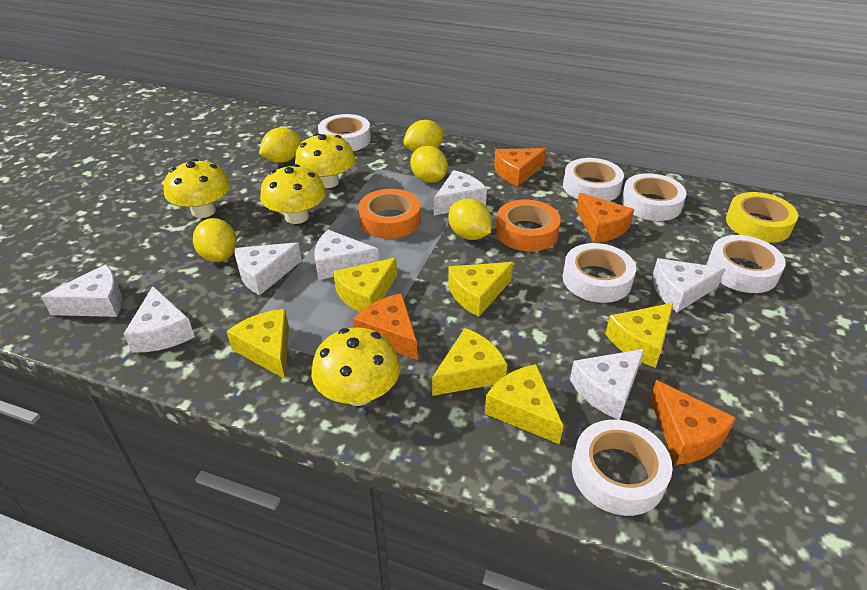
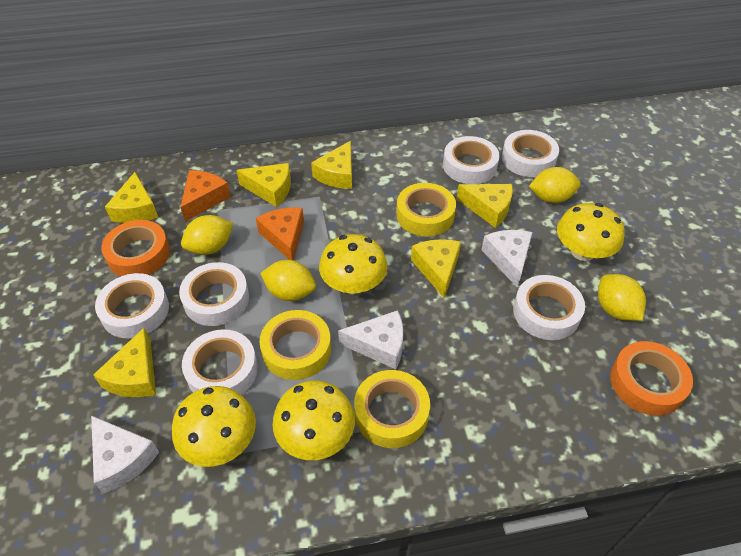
orange cheese: [353,293,417,360] [494,148,546,187] [576,193,634,243] [650,380,736,465] = 4 -> [180,170,231,222] [256,207,304,260] = 2
white cheese: [41,264,122,317] [124,286,195,352] [235,242,302,295] [314,230,379,280] [434,170,487,215] [570,349,644,420] [652,258,725,312] = 7 -> [91,416,159,493] [338,310,403,369] [481,230,533,288] = 3
yellow lemon: [193,218,237,262] [259,127,301,163] [403,120,444,152] [410,146,448,183] [448,199,492,240] = 5 -> [181,215,233,255] [260,260,316,301] [529,167,581,203] [598,274,646,321] = 4
yellow tape: [726,192,798,243] = 1 -> [260,310,331,380] [354,370,430,448] [396,183,456,236] = 3

